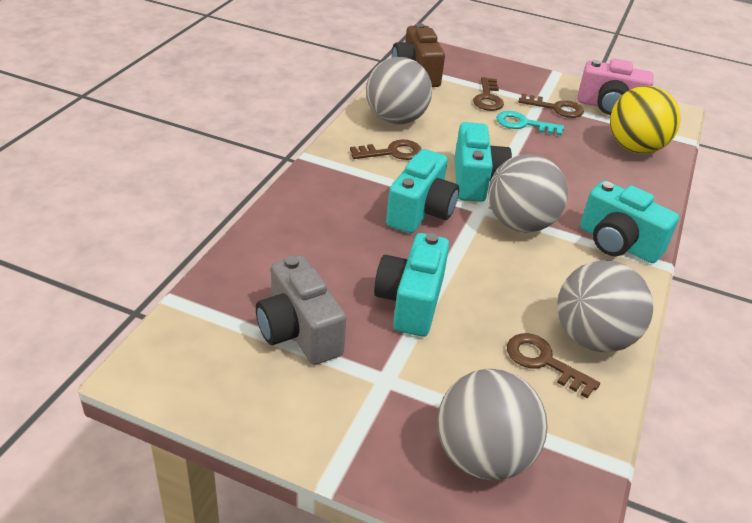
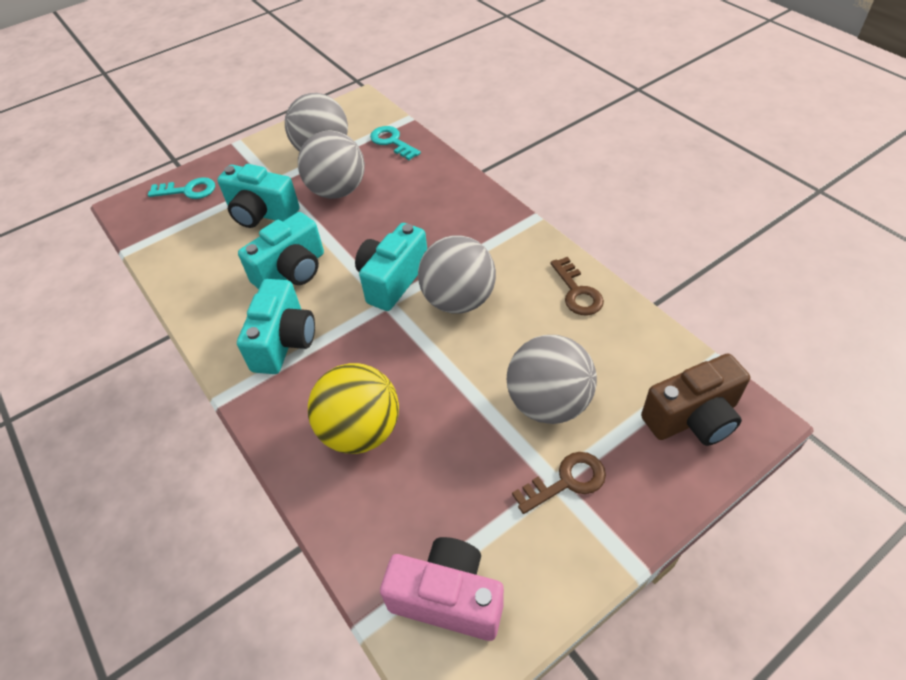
brown key: [350,139,422,160] [473,77,504,111] [507,333,600,399] [518,94,584,118] = 4 -> [512,452,606,514] [550,257,604,316] = 2
grey camera: [256,255,346,365] = 1 -> none = 0
turquoise key: [496,111,564,136] = 1 -> [148,177,215,199] [370,126,421,160] = 2

